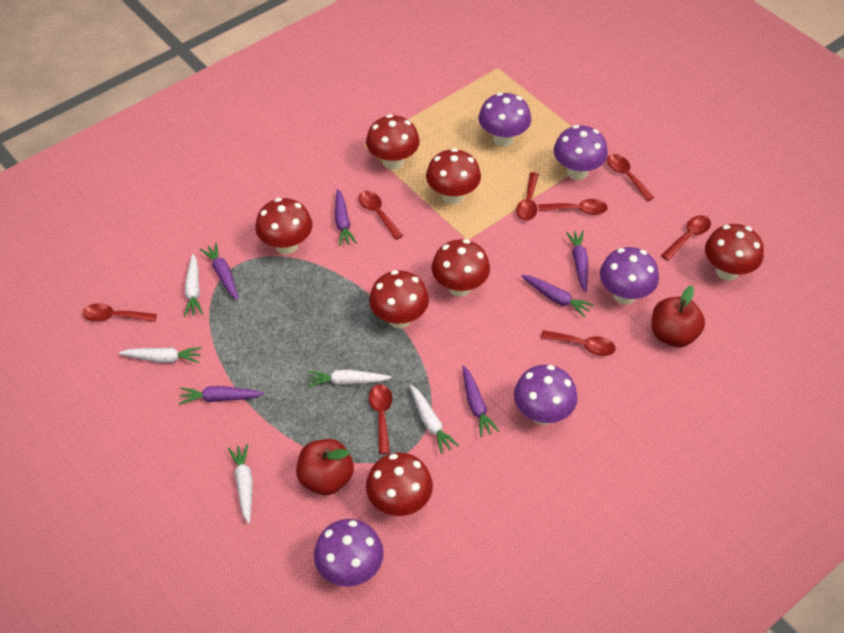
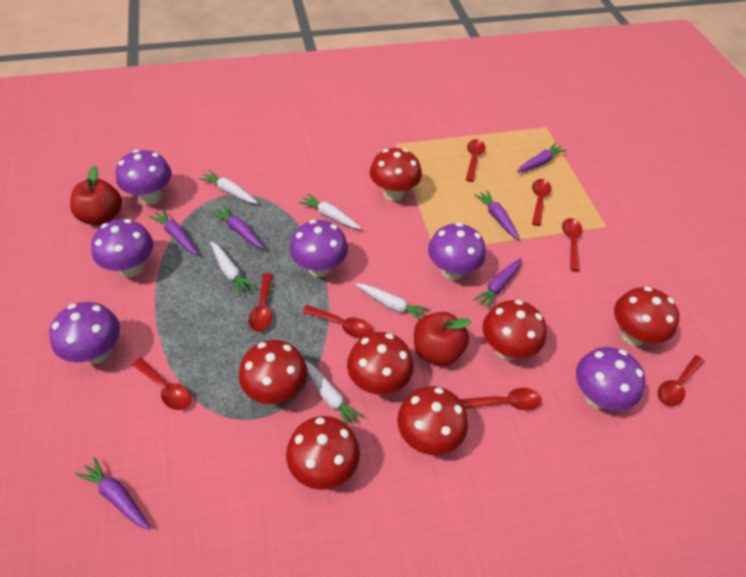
purple mushroom: [314,519,384,587] [479,92,531,147] [514,365,578,425] [554,125,608,180] [600,247,659,304] = 5 -> [49,302,120,364] [91,219,154,277] [116,150,172,205] [290,220,348,277] [428,223,486,280] [576,347,645,410] = 6

